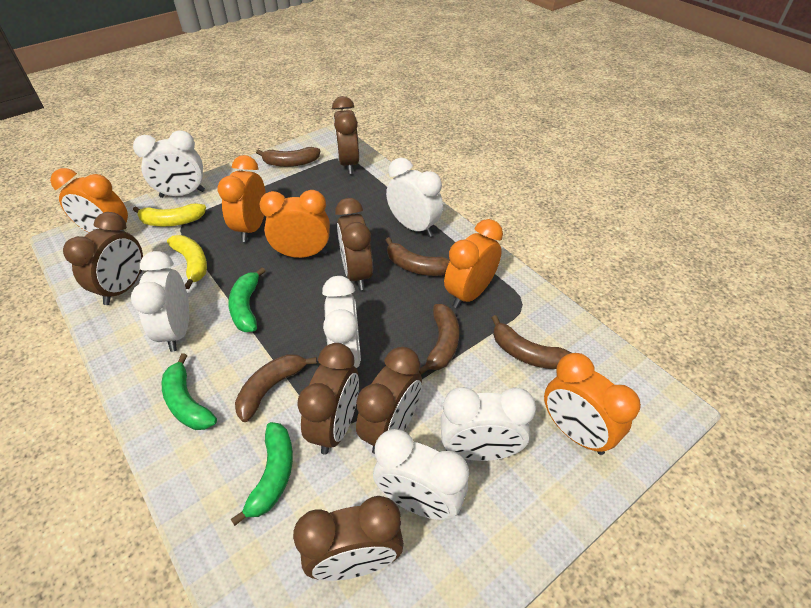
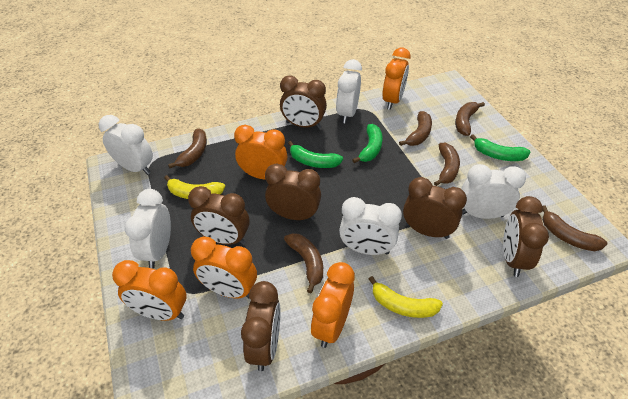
brown banana: [235,354,317,422] [256,147,320,167] [386,237,450,276] [419,304,459,375] [491,315,571,369] = 5 -> [168,128,207,168] [284,233,323,293] [399,111,432,146] [434,143,460,186] [455,102,485,136] [542,205,607,251] = 6
white clock: [131,251,189,352] [133,130,205,198] [322,276,361,368] [373,429,469,520] [386,157,443,237] [441,387,536,461] = 6 -> [99,115,153,175] [125,189,171,269] [336,59,362,124] [339,197,402,255] [461,164,526,219] = 5

